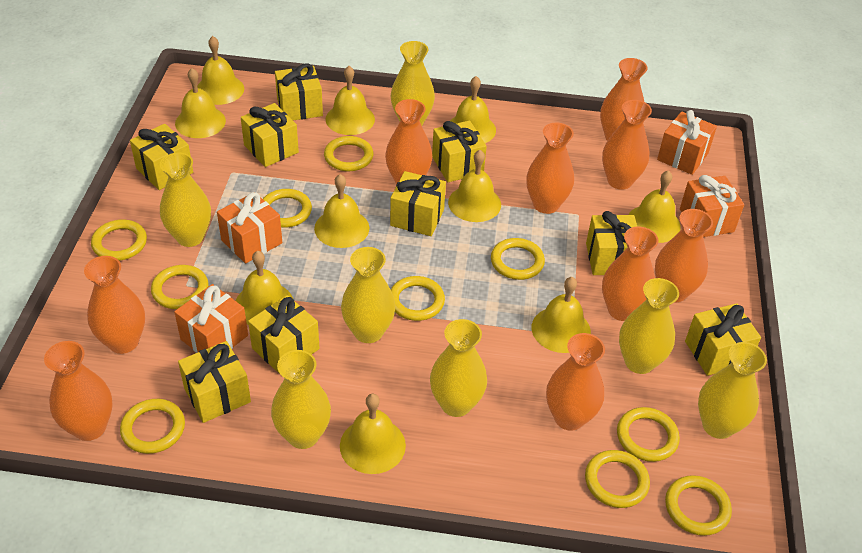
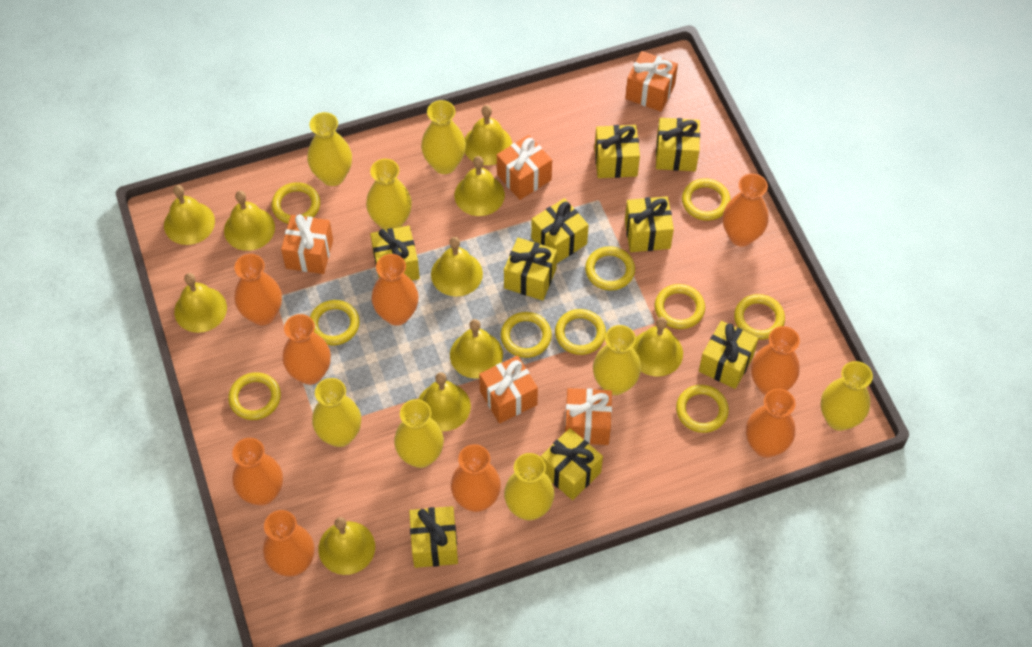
orange gift: [174,284,248,353] [217,192,282,264] [657,110,717,175] [680,175,744,237] = 4 -> [281,214,333,274] [479,355,538,423] [497,135,552,200] [565,388,612,445] [625,51,678,112] = 5
yellow vase: [160,153,211,247] [271,350,331,449] [341,247,396,343] [391,41,435,125] [430,319,487,417] [619,278,679,374] [698,342,767,439] = 7 -> [307,112,352,186] [312,378,361,447] [366,159,412,230] [394,399,444,468] [421,100,466,174] [504,453,555,520] [593,325,641,395] [821,361,873,431] = 8

